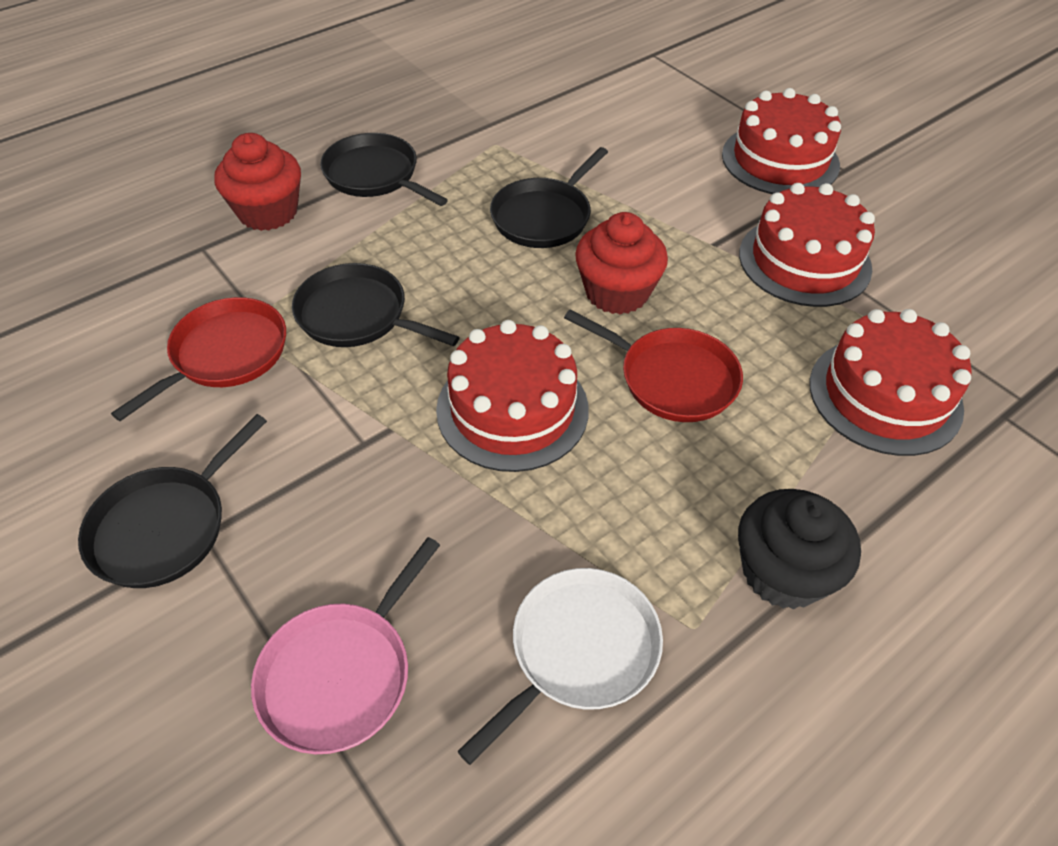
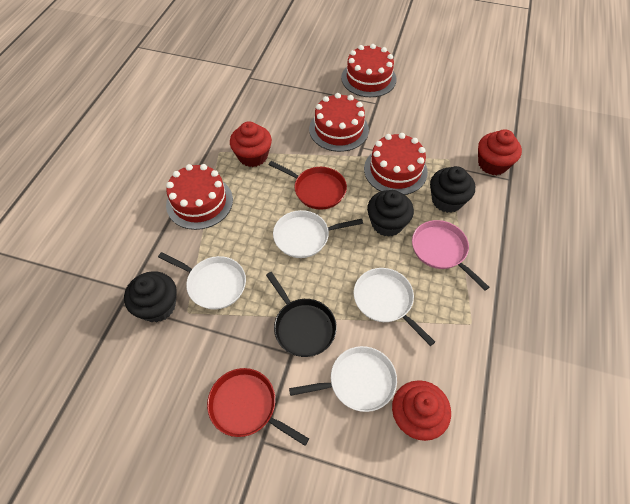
black cupcake: [738,489,861,609] = 1 -> [124,271,177,323] [367,190,414,237] [430,166,475,213] = 3
black pan: [78,414,267,588] [292,263,460,347] [320,133,448,206] [490,147,608,248] = 4 -> [266,272,337,357] = 1
red cupcake: [214,133,301,231] [575,212,668,315] = 2 -> [230,121,272,167] [392,380,451,441] [478,129,522,175] = 3
white pan: [457,568,663,765] = 1 -> [158,252,246,309] [273,210,363,258] [289,346,397,412] [354,268,435,346] = 4

